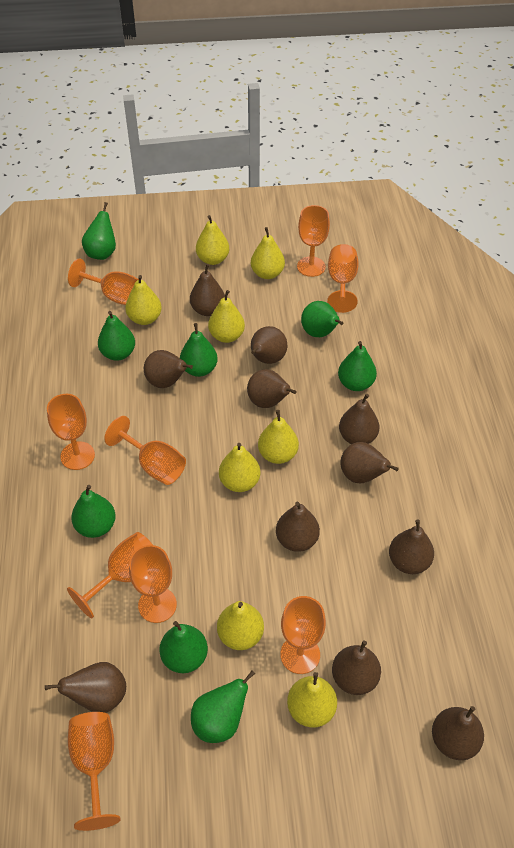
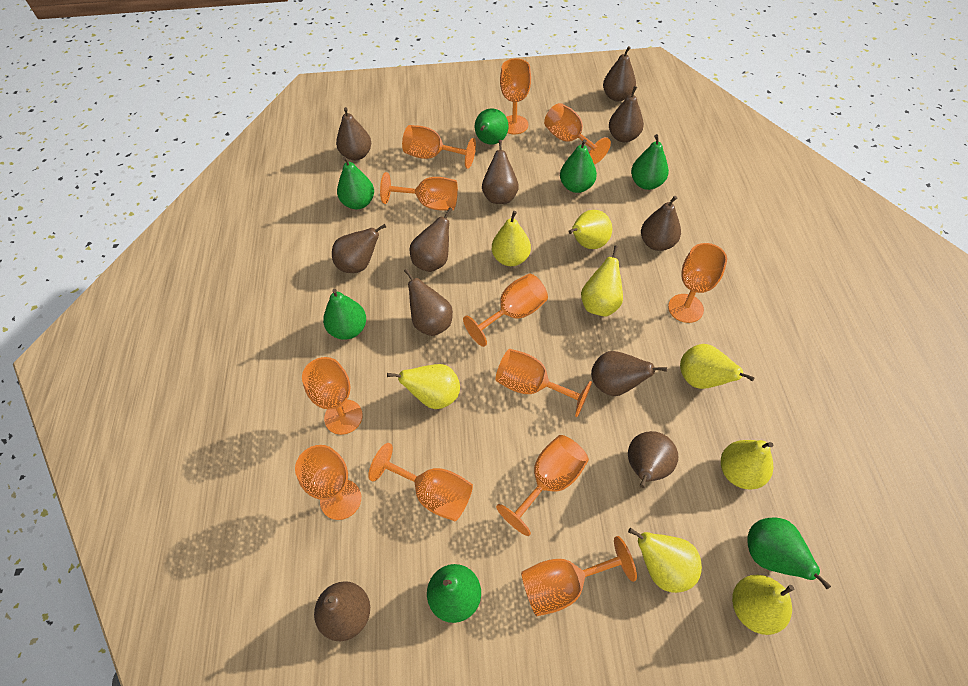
green pear: [71,485,116,538] [82,202,116,260] [98,311,135,361] [159,621,208,673] [180,323,218,377] [191,670,255,743] [301,301,343,337] [338,341,377,391] = 8 -> [323,289,366,340] [337,157,374,209] [427,564,481,623] [475,108,509,145] [560,139,597,193] [631,134,669,190] [747,518,831,589] = 7
orange goblet: [47,394,95,470] [67,532,153,618] [68,259,139,305] [68,712,121,831] [104,416,186,485] [129,545,177,623] [280,596,326,674] [297,205,330,277] [327,244,359,313] = 9 -> [295,445,361,520] [302,357,363,435] [368,443,473,521] [380,172,458,211] [402,125,476,169] [463,274,548,347] [495,349,592,417] [496,435,589,536] [500,58,531,134] [521,536,637,616] [544,103,611,164] [668,243,727,323] = 12

